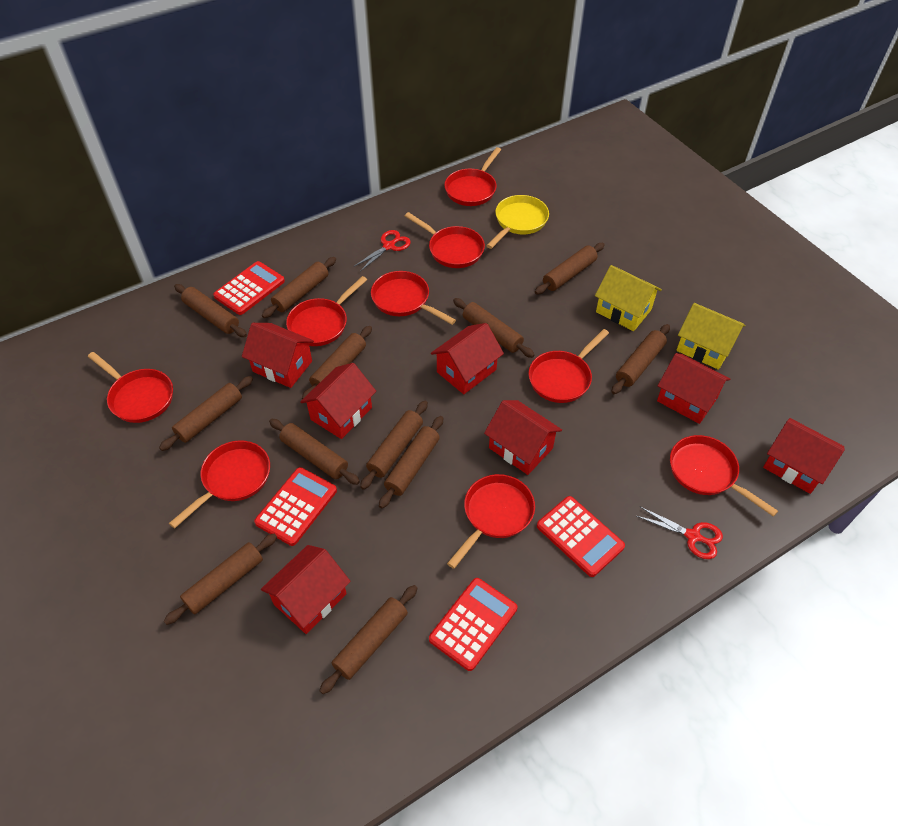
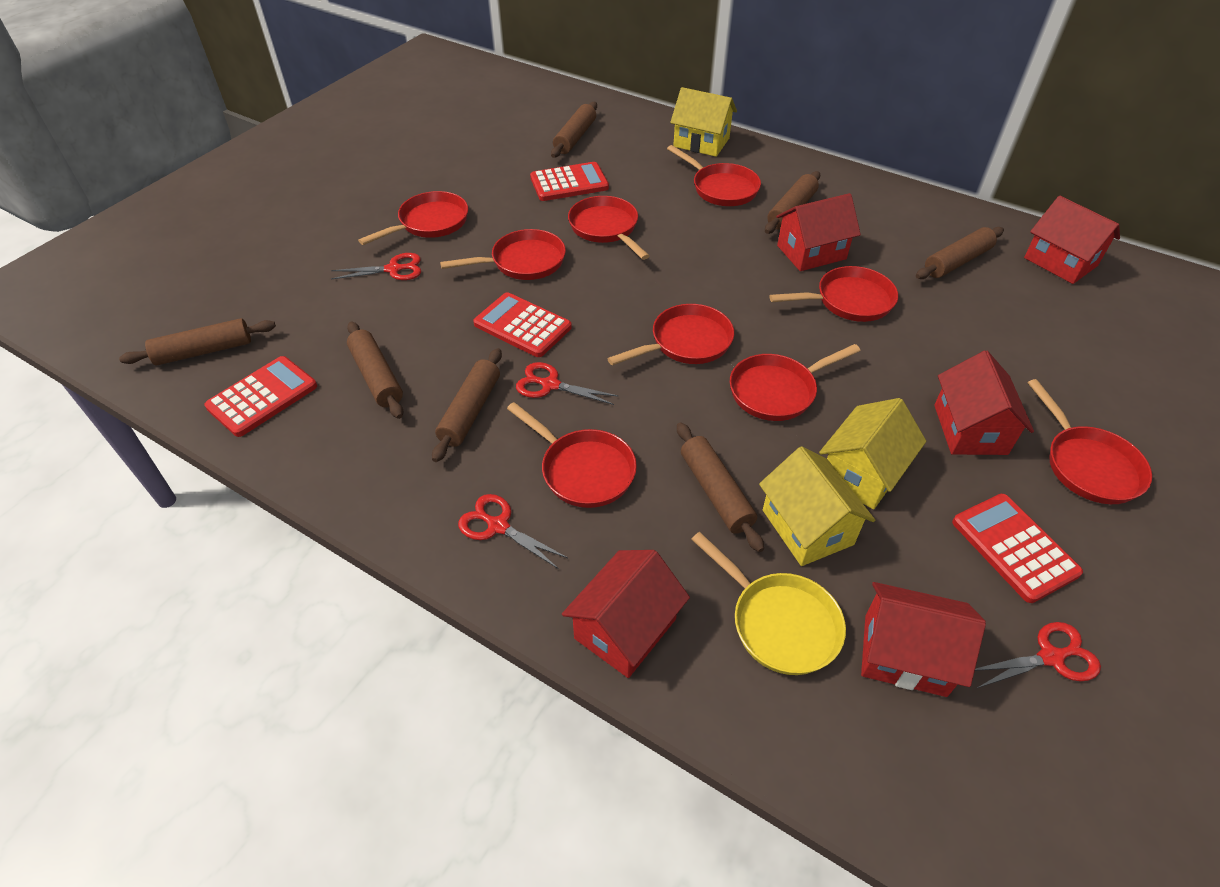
brown rolling pin: [159,376,253,451] [164,534,277,625] [174,284,247,337] [262,257,336,318] [269,419,360,485] [302,326,372,399] [319,585,418,694] [360,401,428,490] [379,416,443,509] [453,298,535,358] [535,243,604,295] [612,324,670,394] = 12 -> [119,318,276,366] [347,321,403,419] [432,348,502,462] [551,102,597,158] [677,422,764,552] [765,171,820,234] [916,227,1004,279] = 7
red house: [242,323,314,388] [261,545,351,634] [300,363,376,439] [431,323,504,394] [484,400,562,475] [657,353,730,424] [763,418,845,494] = 7 -> [562,550,690,678] [776,193,861,271] [861,582,986,697] [934,351,1034,455] [1024,196,1120,284] = 5
red scissors: [355,230,411,271] [637,507,723,559] = 2 -> [331,253,421,280] [458,494,568,569] [516,362,618,405] [975,622,1101,688] = 4
yellow house: [595,265,662,331] [676,303,745,370] = 2 -> [670,87,737,157] [759,446,875,566] [819,398,926,509] = 3

